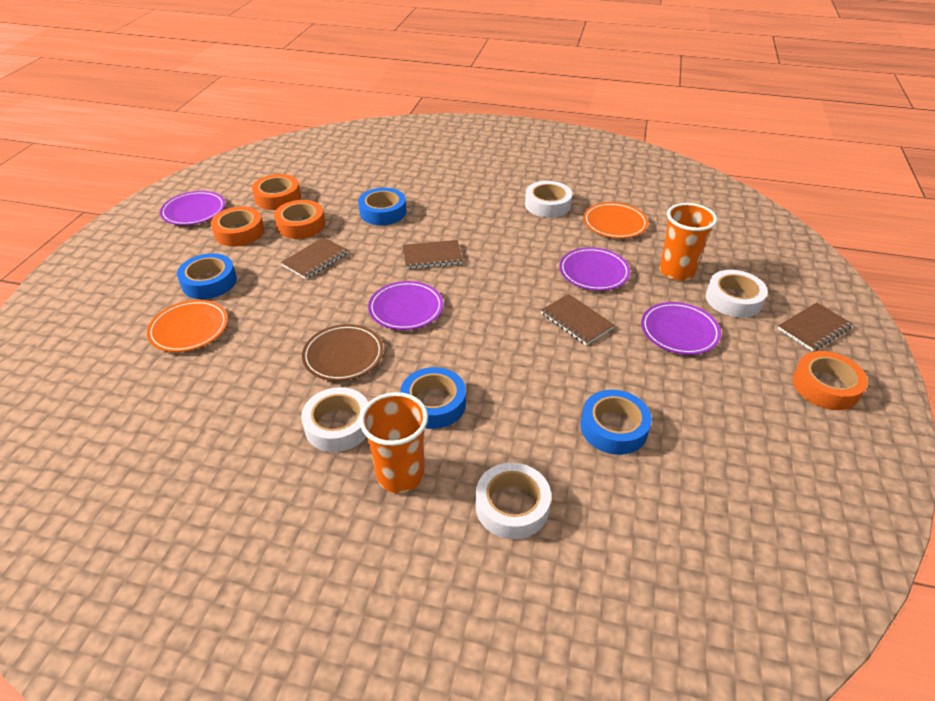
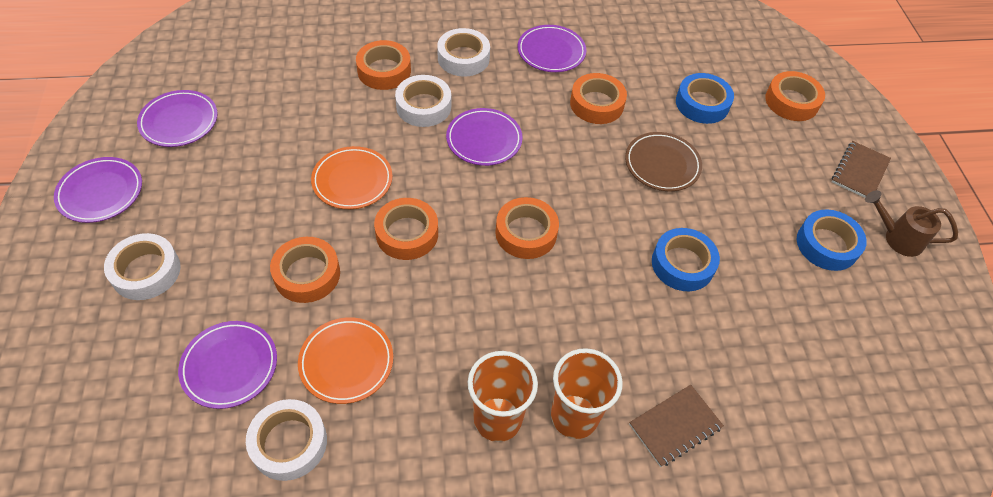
blue tape: [177,253,237,299] [358,188,407,225] [400,367,466,429] [581,390,652,455] = 4 -> [652,228,720,291] [676,73,734,124] [797,209,867,271] = 3
brown notebook: [281,237,348,279] [403,240,463,269] [541,294,614,345] [777,302,852,352] = 4 -> [629,385,724,467] [832,141,891,198] = 2
brown watering can: none = 0 -> [865,190,958,257] = 1
orange tape: [211,207,264,246] [252,174,301,210] [274,200,325,239] [793,351,868,410] = 4 -> [270,237,340,303] [356,40,411,90] [374,198,438,260] [495,197,559,259] [570,73,627,124] [765,71,825,121] = 6
purple plate: [160,191,225,225] [368,281,443,330] [559,247,630,291] [641,302,721,355] = 4 -> [54,157,142,223] [137,90,218,147] [178,321,277,409] [446,108,522,166] [518,25,586,72] = 5

